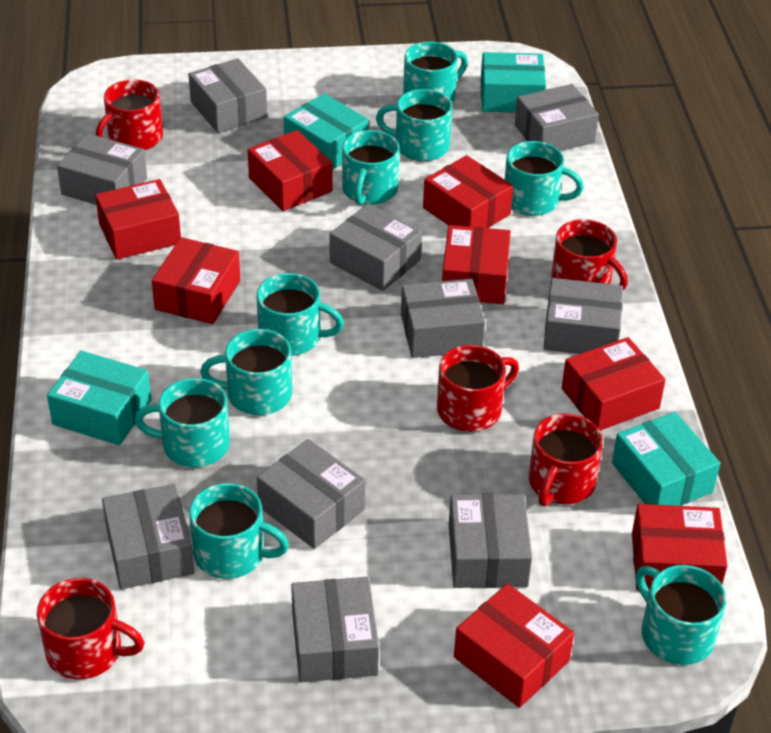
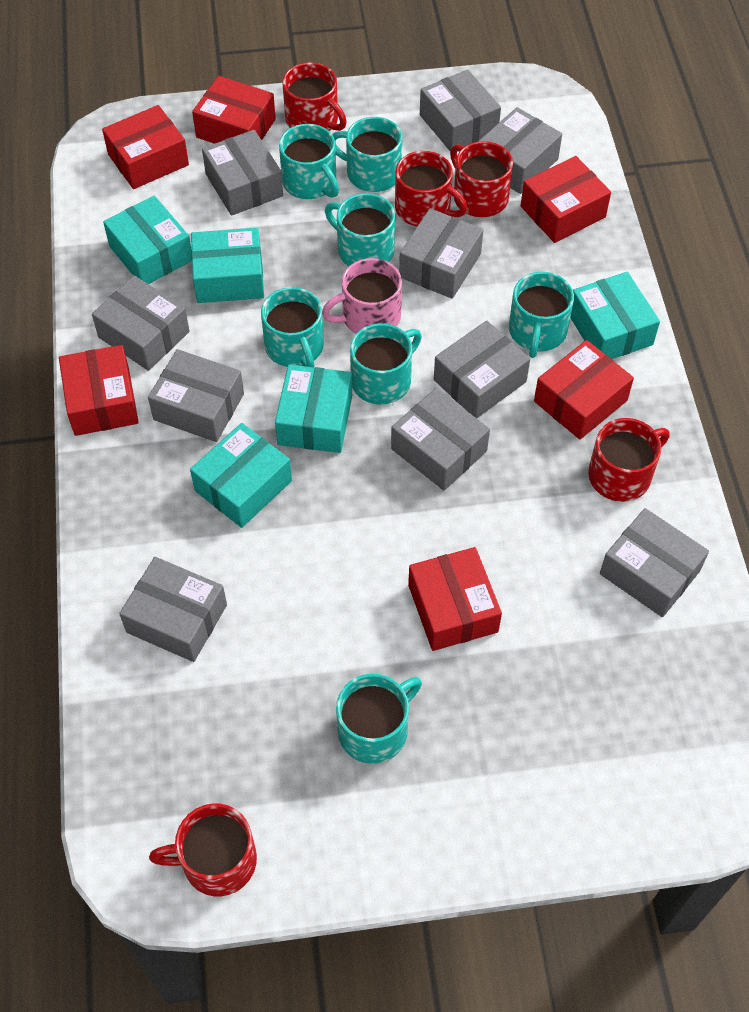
pink mug: none = 0 -> [322,258,402,334] = 1
red box: [95,179,181,260] [152,237,240,324] [248,130,332,211] [423,155,513,228] [442,225,511,304] [454,584,574,708] [562,337,666,431] [632,504,728,591] = 8 -> [59,345,139,436] [102,105,189,189] [192,76,276,144] [408,547,502,651] [521,156,611,243] [534,340,634,440] = 6
turquoise box: [47,351,151,445] [284,93,369,170] [480,52,546,113] [612,412,720,506] = 4 -> [103,196,192,284] [190,423,292,528] [191,228,264,303] [275,364,352,453] [570,272,660,359] = 5
turquoise mug: [134,378,230,467] [189,483,289,579] [200,329,292,415] [256,273,344,356] [342,130,400,205] [376,89,452,161] [403,42,468,103] [504,141,584,216] [635,565,726,665] = 9 -> [261,287,324,367] [279,124,339,199] [325,193,395,266] [332,117,402,192] [336,674,422,764] [350,323,422,405] [509,272,574,358] = 7

